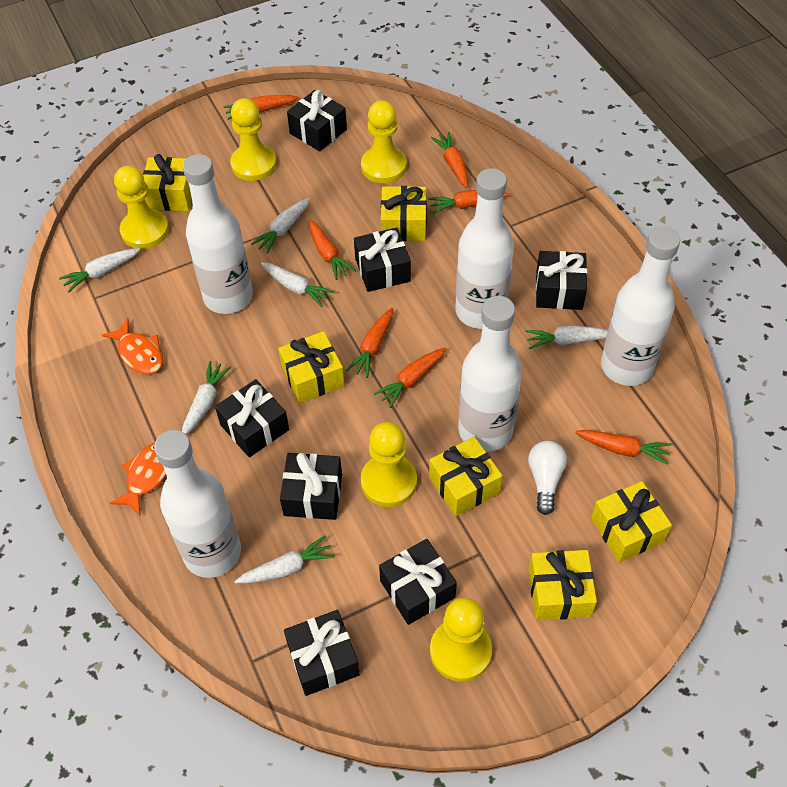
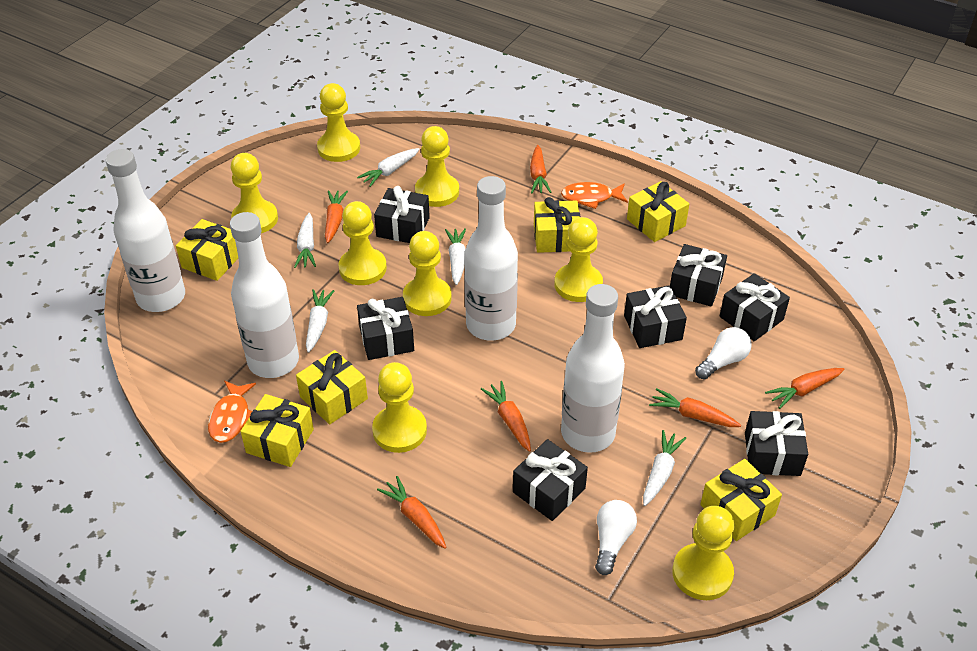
orange carrot: [223,95,299,120] [309,220,356,280] [346,308,393,378] [374,347,446,408] [428,190,509,214] [430,132,468,188] [575,430,672,465] = 7 -> [325,190,348,243] [377,476,446,549] [481,381,531,452] [530,145,551,193] [649,388,741,427] [765,368,844,409] = 6
white bottle: [154,430,241,578] [183,154,253,314] [455,168,514,329] [458,296,522,452] [601,226,680,386] = 5 -> [105,149,185,312] [230,212,299,378] [465,176,518,341] [561,284,625,453] = 4
white carrot: [59,248,140,293] [182,361,231,435] [234,535,335,584] [251,198,310,253] [261,262,335,307] [525,326,608,349] = 6 -> [294,213,316,268] [306,289,334,353] [357,148,420,187] [445,228,466,285] [643,430,686,506] = 5
white light bulb: [528,441,567,515] = 1 -> [595,500,637,575] [695,327,752,380] = 2
yellow pawn: [114,166,169,249] [230,98,277,181] [361,100,407,183] [361,422,417,507] [430,597,492,682] = 5 -> [231,153,278,233] [317,83,360,162] [338,201,387,285] [372,362,427,453] [403,231,452,316] [415,126,459,207] [554,217,603,302] [672,506,734,600] = 8

